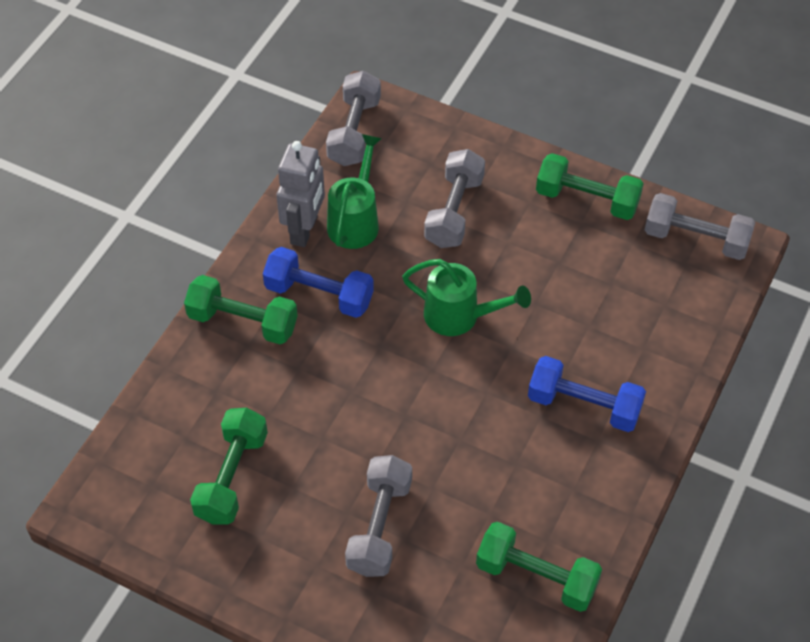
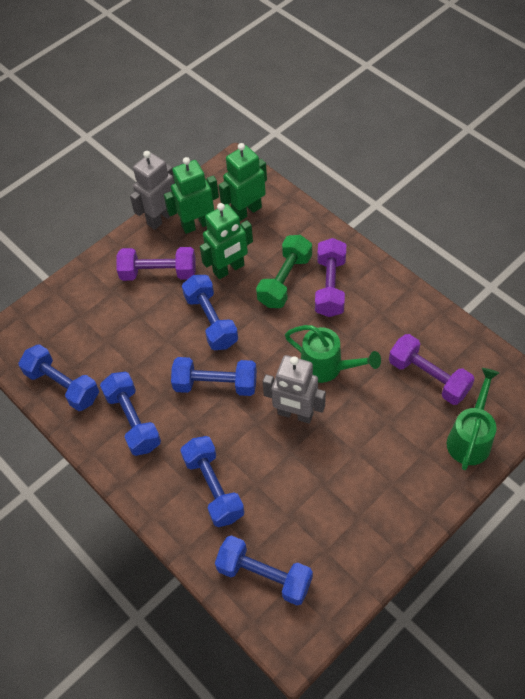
blue dumbbell: [263,247,374,318] [528,356,646,432] = 2 -> [18,344,99,411] [100,372,161,456] [171,357,257,396] [180,436,245,527] [182,275,238,350] [215,535,313,605] = 6
green dumbbell: [184,275,298,344] [190,408,268,525] [476,522,602,612] [536,153,644,220] = 4 -> [256,235,312,308] = 1
green robot: none = 0 -> [164,157,219,234] [200,203,253,279] [219,143,267,221] = 3
grey dumbbell: [326,71,381,166] [345,455,412,577] [424,149,485,248] [645,193,755,260] = 4 -> none = 0
grey robot: [277,141,325,247] = 1 -> [130,151,175,230] [263,355,326,423] = 2
purple dumbbell: none = 0 -> [116,247,196,281] [315,238,346,317] [389,334,475,405] = 3

